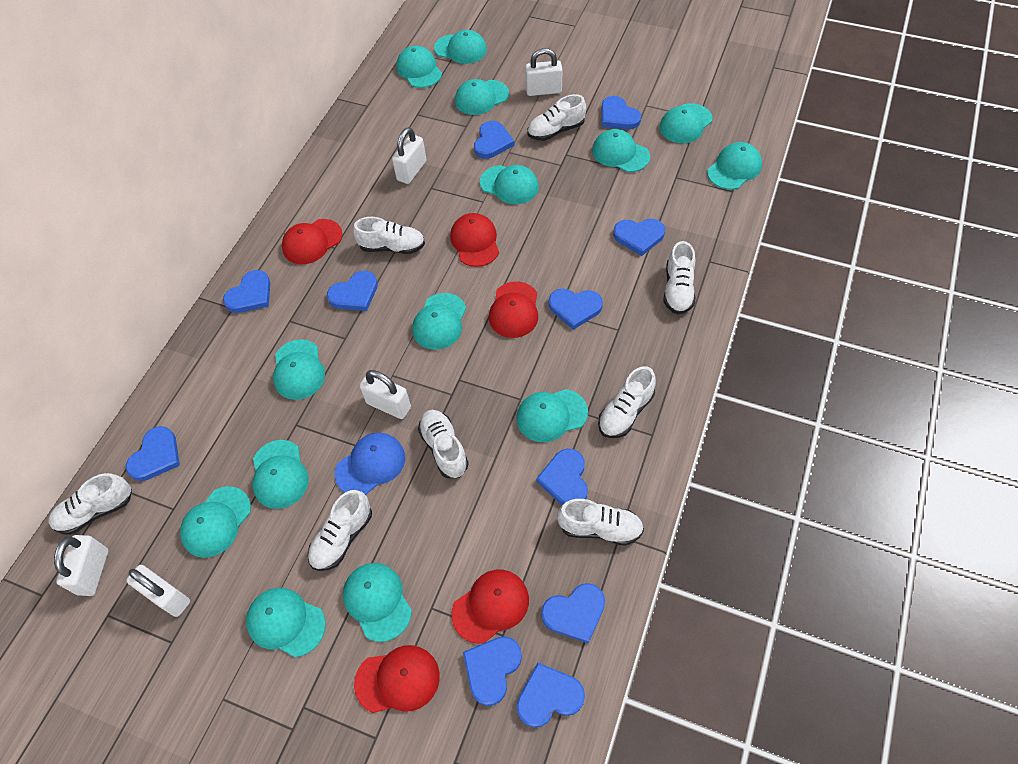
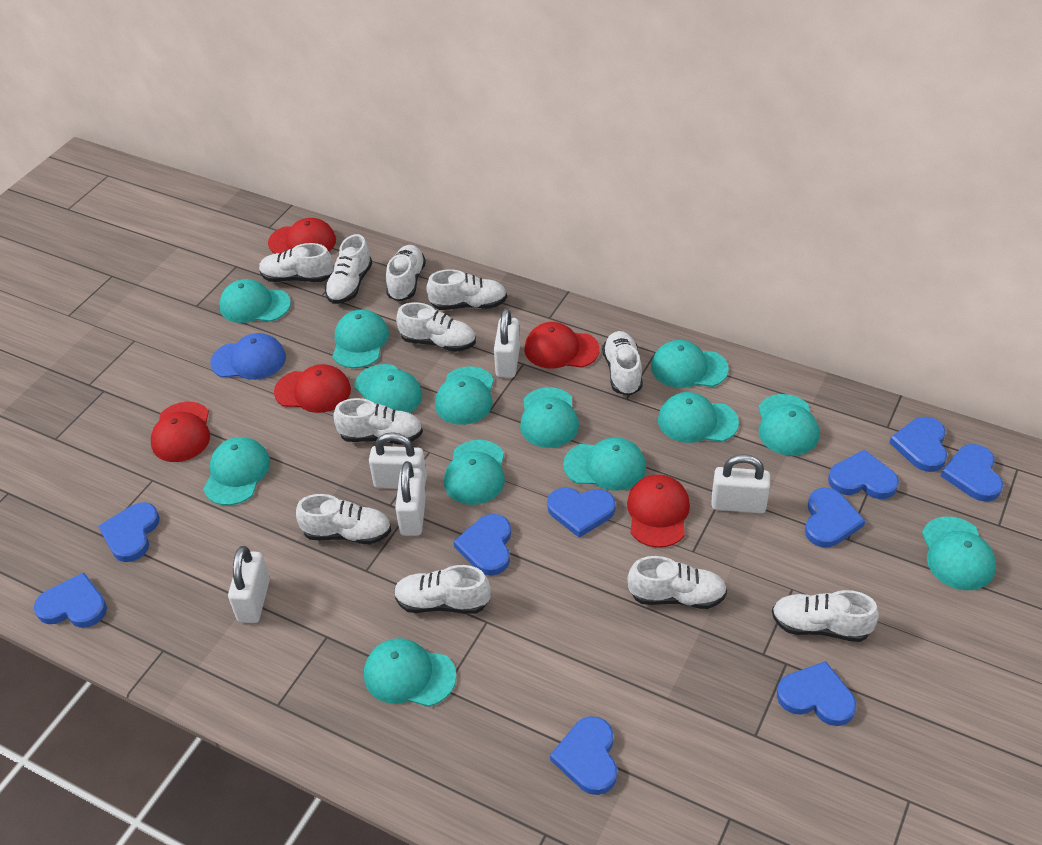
blue heart: [126,426,180,481] [223,270,270,313] [327,271,378,311] [463,636,522,706] [474,121,514,159] [517,663,585,728] [536,449,588,505] [541,583,605,643] [549,289,603,330] [601,96,641,129] [613,219,665,256] = 11 -> [34,573,107,628] [98,502,160,562] [453,514,511,576] [547,488,616,538] [550,716,617,795] [777,661,856,726] [805,488,865,547] [828,450,899,499] [889,417,947,472] [941,444,1003,502] = 10
turquoise cap: [180,486,251,558] [246,588,326,657] [252,440,309,509] [273,339,325,400] [343,563,412,642] [396,46,442,88] [412,293,466,350] [434,30,487,64] [455,79,509,115] [480,165,539,204] [516,389,588,442] [592,129,650,172] [660,103,712,143] [707,142,762,190] = 14 -> [203,437,270,505] [219,279,291,323] [332,309,389,368] [355,364,422,413] [364,638,456,707] [435,367,494,425] [444,440,505,505] [520,387,579,448] [563,437,646,491] [651,340,729,388] [658,392,739,443] [759,394,819,456] [922,517,996,590] = 13
white shoe: [48,473,132,535] [308,490,372,571] [353,217,425,254] [418,410,469,478] [527,94,586,141] [557,499,644,546] [598,366,656,438] [664,241,695,315] = 8 -> [259,243,333,282] [296,494,391,544] [325,234,372,304] [334,398,423,444] [386,245,426,302] [394,565,491,614] [396,302,476,352] [426,269,507,310] [602,331,643,396] [628,556,727,609] [772,590,879,642] = 11

